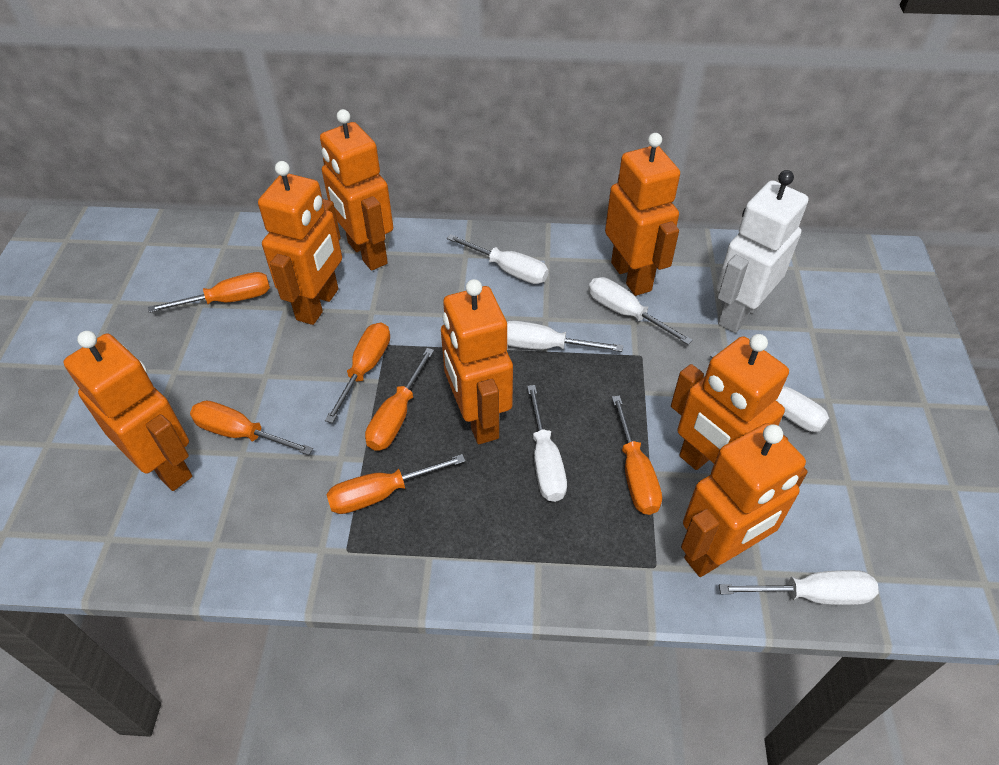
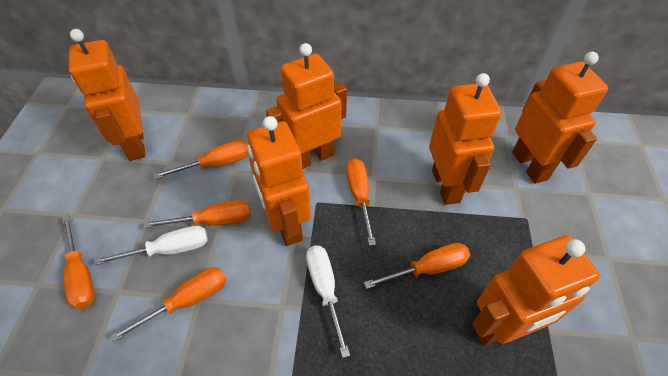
orange robot: [63,331,192,491] [258,161,342,325] [320,109,393,271] [441,279,513,444] [605,133,680,296] [671,334,789,470] [681,423,808,577] = 7 -> [68,29,146,161] [247,116,311,246] [266,43,347,169] [429,73,502,205] [473,235,600,346] [512,52,608,184] = 6
white robot: [717,170,809,333] = 1 -> none = 0
white screwdriver: [447,234,549,284] [507,320,623,352] [527,385,567,502] [588,277,693,345] [710,352,829,432] [719,570,879,605] = 6 -> [94,226,208,265] [306,245,350,358] = 2

